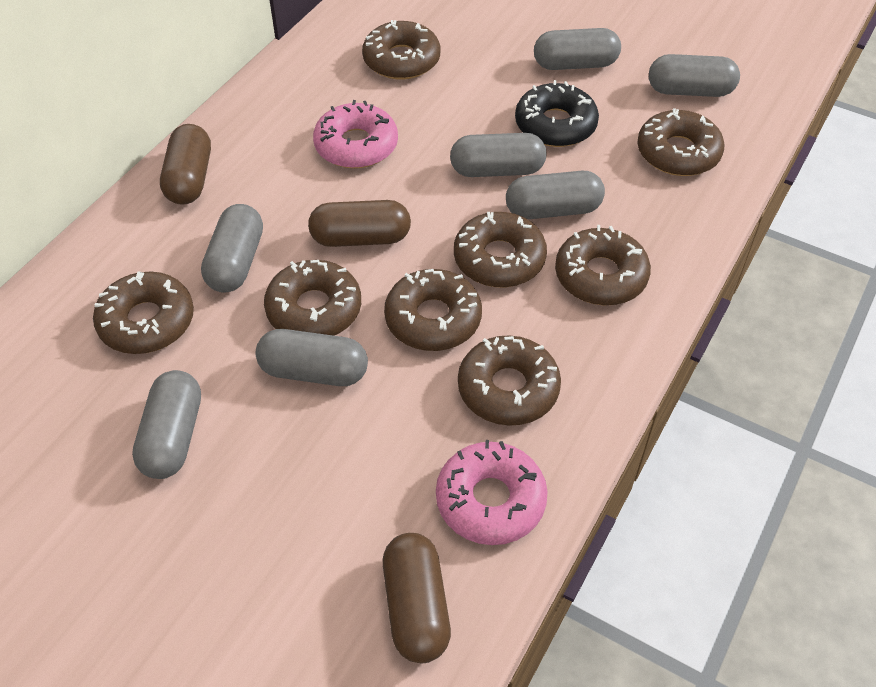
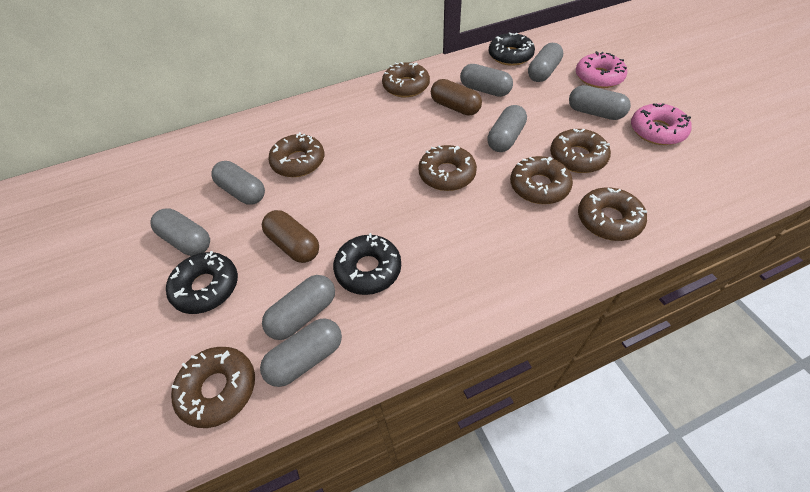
black donut: [515,80,599,147] = 1 -> [166,251,238,314] [333,233,401,295] [489,32,535,66] = 3
brown capsule: [160,124,211,204] [308,200,411,247] [383,533,451,663] = 3 -> [262,210,319,263] [431,79,482,116] = 2
brown donut: [93,271,194,354] [264,260,361,336] [362,20,440,79] [384,269,482,351] [454,212,547,287] [458,335,561,426] [555,225,651,305] [637,109,724,176] = 8 -> [171,347,255,428] [268,132,324,177] [382,62,430,97] [418,145,477,191] [510,156,573,204] [550,129,611,173] [578,188,647,241] = 7
grey capsule: [132,370,201,479] [201,204,263,292] [256,329,368,386] [450,133,546,177] [506,171,605,219] [534,28,621,70] [649,54,740,97] = 7 -> [150,208,210,256] [211,161,265,205] [260,318,342,387] [262,275,335,340] [460,64,513,97] [487,105,527,152] [528,43,563,82] [569,85,631,120] = 8

